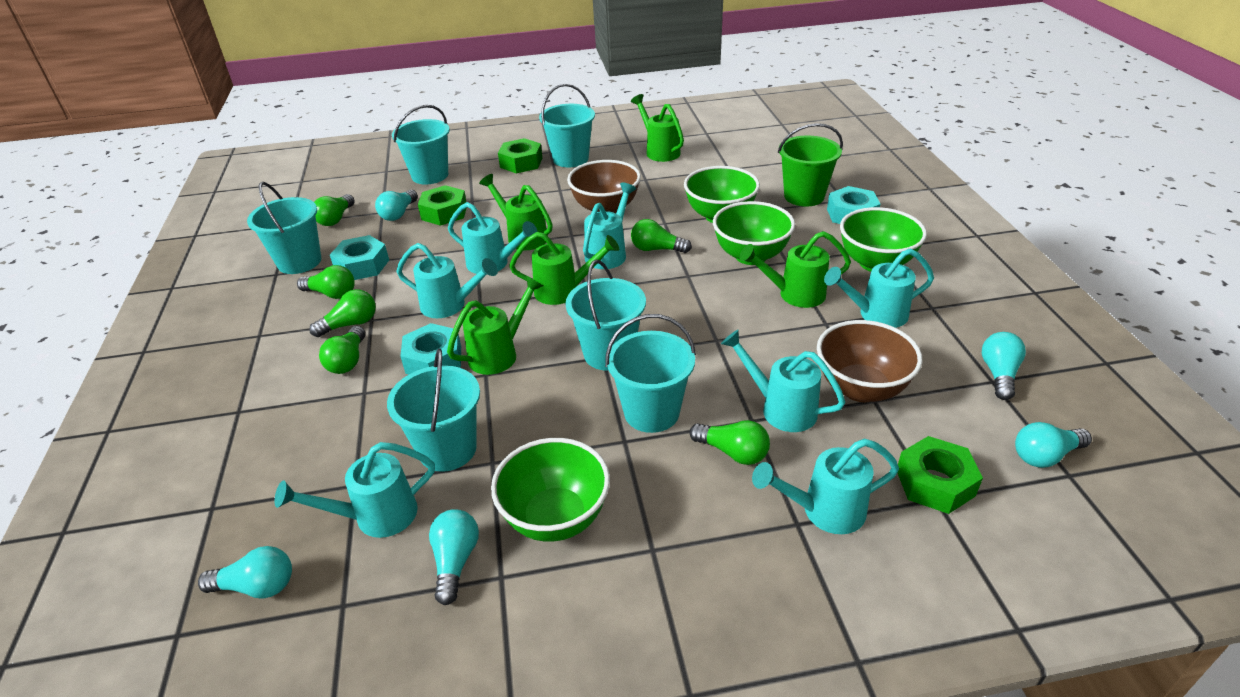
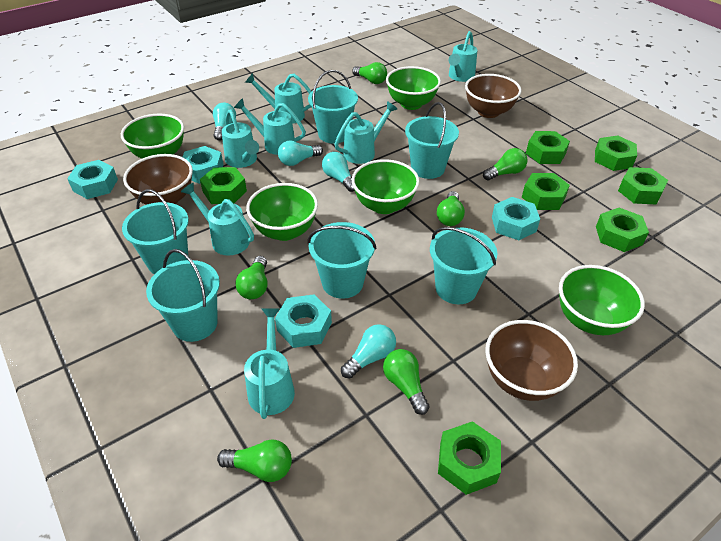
brown bowl: [567,160,641,213] [817,320,922,402] = 2 -> [123,154,193,205] [465,74,522,118] [485,320,578,401] = 3
green bowl: [491,438,610,542] [684,166,760,223] [713,201,795,265] [840,207,927,272] = 4 -> [121,114,184,159] [246,183,318,241] [352,159,420,214] [386,66,441,110] [559,265,645,335] = 5
green bucket: [778,123,843,207] = 1 -> none = 0
green nut: [418,185,467,226] [498,138,542,174] [897,436,983,514] = 3 -> [200,167,247,204] [438,421,501,495] [522,173,570,210] [526,131,570,164] [595,135,637,171] [596,208,649,252] [618,167,668,205] = 7
green watering can: [447,275,544,375] [479,174,553,250] [509,232,619,305] [631,94,684,162] [739,231,851,308] = 5 -> none = 0
turquoise light bulb: [198,546,292,598] [375,190,418,221] [429,509,479,605] [982,332,1026,400] [1015,422,1092,468] = 5 -> [213,103,236,141] [278,140,323,166] [322,152,355,192] [341,324,396,379] = 4
turquoise nut: [330,235,389,280] [400,323,461,374] [827,186,880,224] = 3 -> [67,160,118,199] [183,146,224,184] [275,294,332,348] [492,197,540,240] = 4

